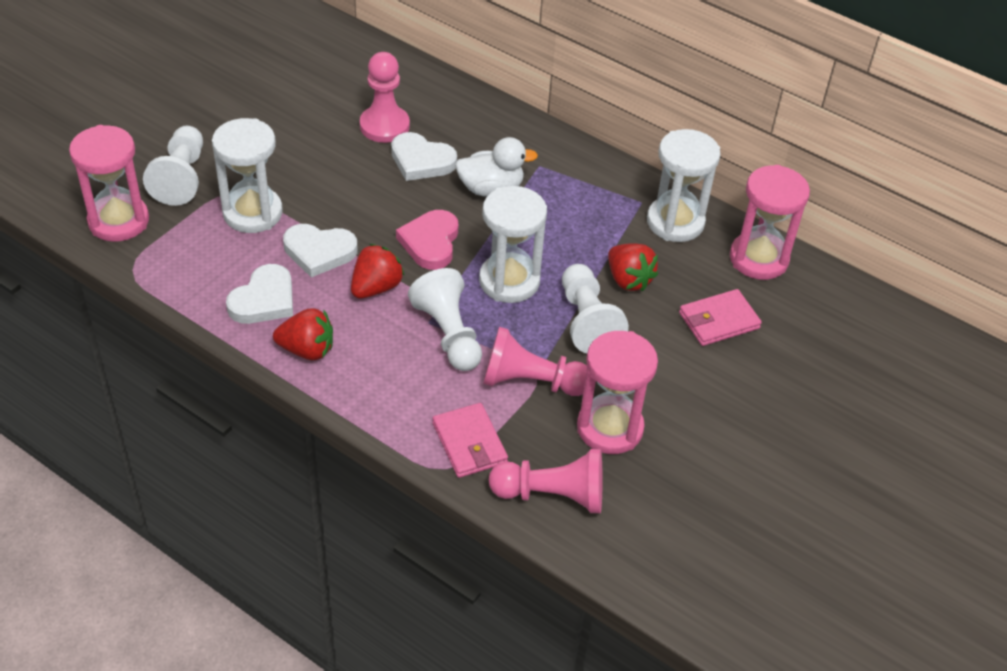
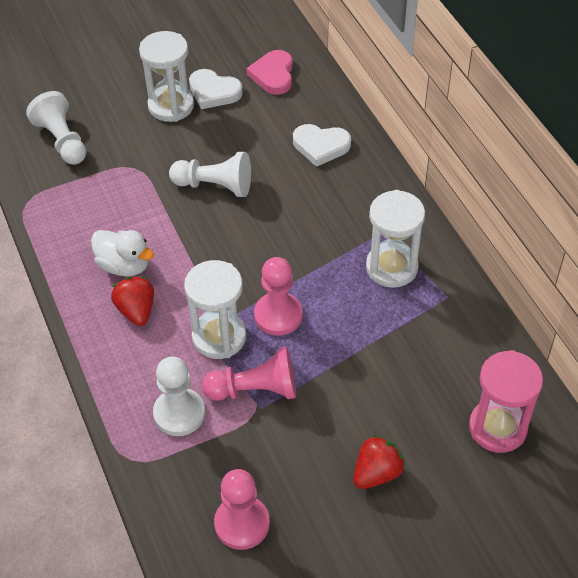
pink hourglass: [69,125,149,242] [577,331,658,454] [730,165,810,280] = 3 -> [469,350,543,453] = 1
pink wallet: [432,403,508,478] [679,289,762,346] = 2 -> none = 0
red strawberry: [273,308,333,360] [351,244,405,298] [608,243,658,291] = 3 -> [111,276,154,326] [353,435,405,489] = 2
white heart: [226,264,293,324] [283,224,357,278] [391,132,457,181] = 3 -> [189,69,243,109] [293,124,351,167] = 2

